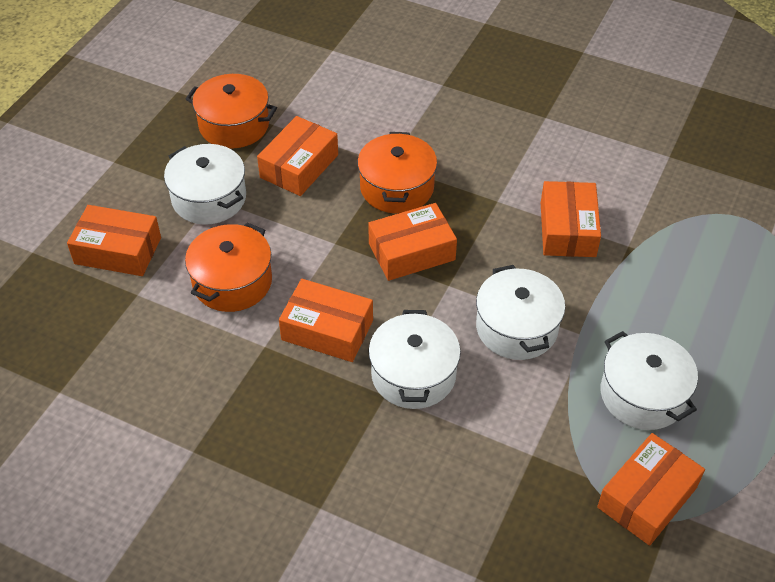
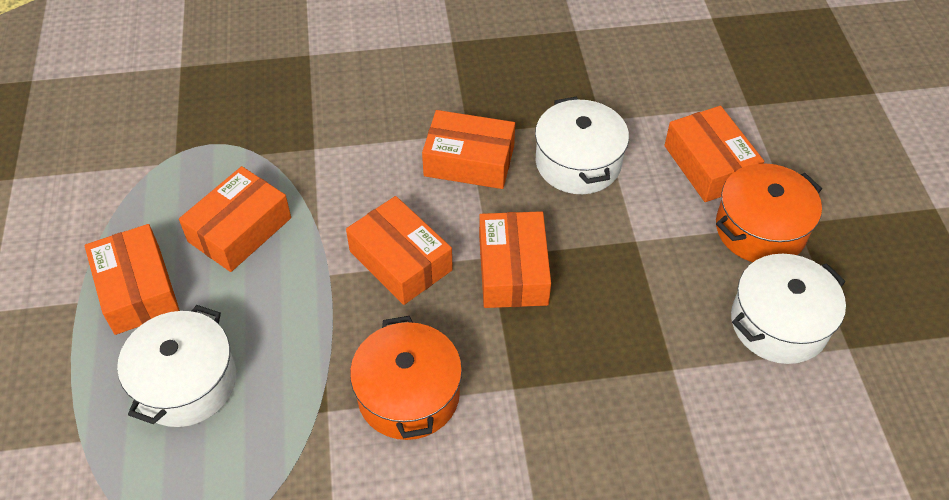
orange pot: [185,223,272,312] [186,74,277,149] [357,132,437,213] = 3 -> [350,316,462,440] [716,163,822,262] = 2
white pot: [164,144,246,225] [369,310,461,409] [476,265,565,360] [601,331,698,430] = 4 -> [117,305,236,427] [535,97,629,194] [731,254,846,364] = 3

